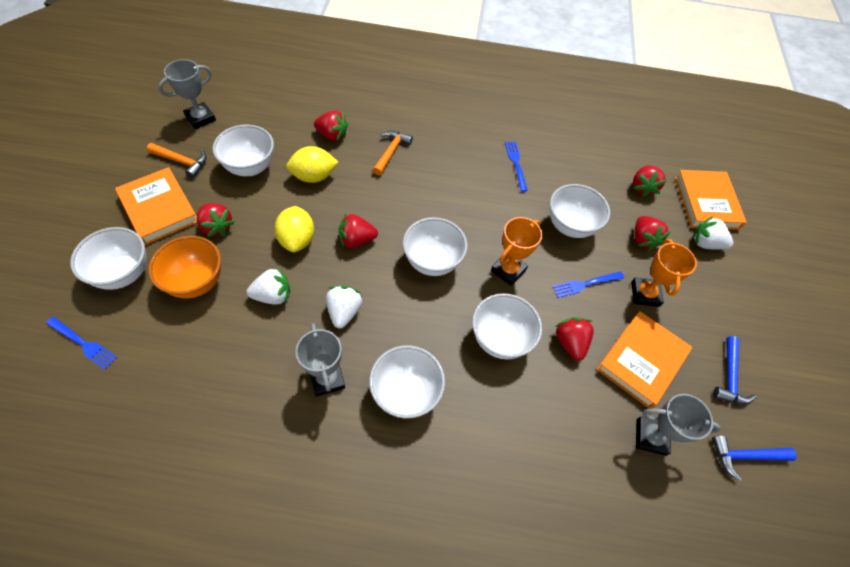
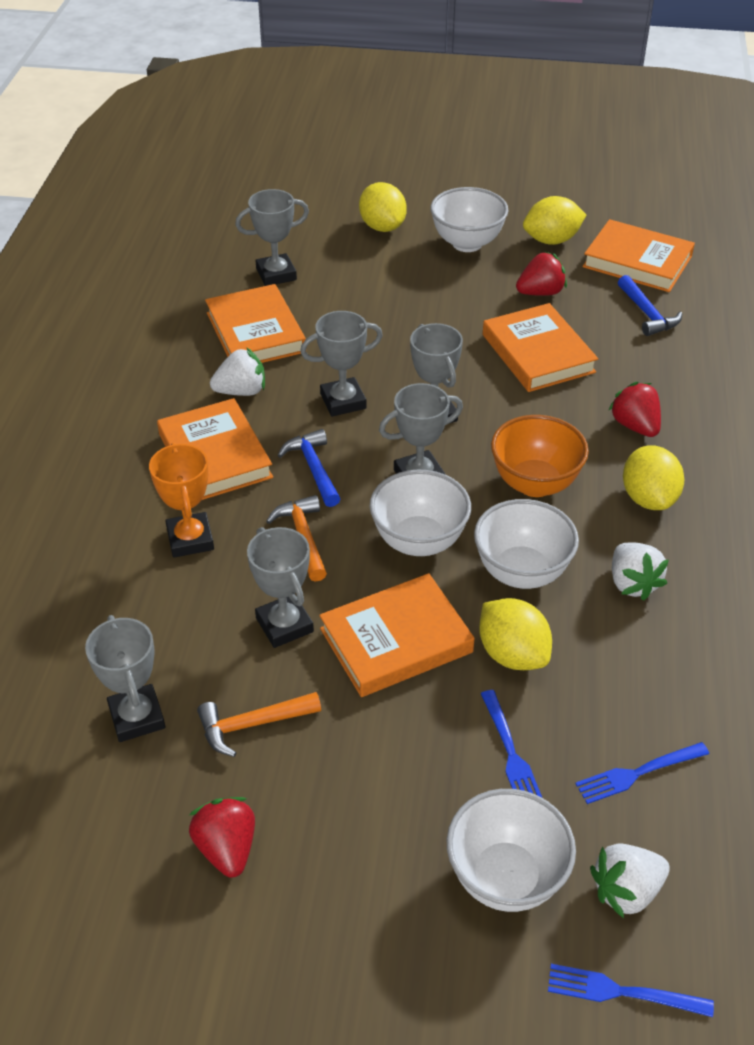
grey trophy: [158,59,216,129] [296,323,345,397] [636,394,721,456] = 3 -> [85,615,165,742] [235,189,309,286] [247,527,314,648] [300,311,383,416] [379,383,463,475] [410,323,463,423] = 6
orange book: [115,167,197,245] [596,311,692,409] [675,170,747,230] = 3 -> [157,398,273,500] [205,284,306,363] [319,573,475,697] [483,303,598,392] [582,219,695,292] = 5
orange trophy: [491,217,542,286] [631,239,697,307] = 2 -> [149,442,214,558] = 1
red strawberry: [197,203,234,237] [314,110,348,141] [338,214,378,248] [555,317,594,361] [633,165,667,197] [634,216,671,251] = 6 -> [189,797,255,878] [516,252,567,296] [608,382,661,437] = 3
white bowl: [70,227,147,290] [213,125,274,176] [369,345,445,419] [403,217,468,276] [472,293,542,359] [550,184,610,238] = 6 -> [370,469,471,556] [430,187,508,252] [447,789,576,912] [474,499,579,589] = 4
yellow lemon: [274,206,314,252] [286,146,338,183] = 2 -> [359,182,407,232] [479,598,552,670] [523,196,586,245] [623,445,684,510] = 4

